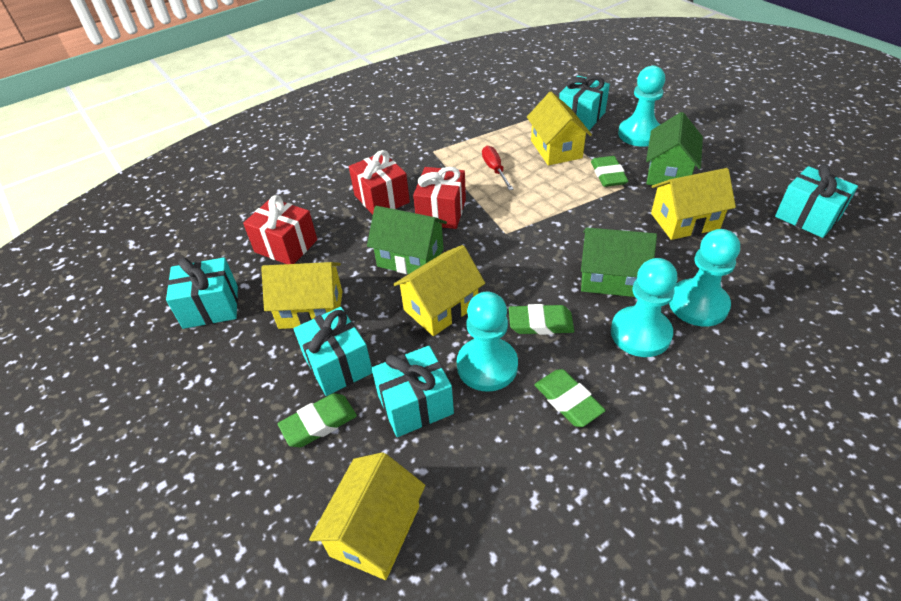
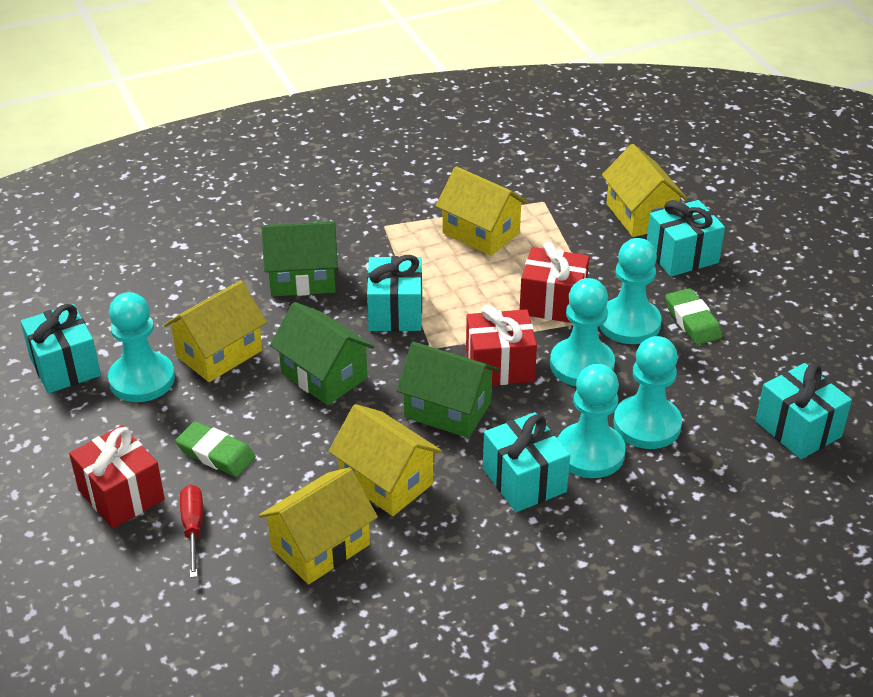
green eraser: [278,393,357,447] [509,304,574,335] [534,369,606,427] [591,156,628,187] = 4 -> [175,421,256,477] [665,288,722,345] = 2
turquoise pawn: [457,292,518,392] [611,258,677,357] [618,66,665,147] [669,229,740,327] = 4 -> [108,292,175,402] [550,278,615,386] [558,364,626,478] [599,238,662,344] [614,336,682,449] = 5

